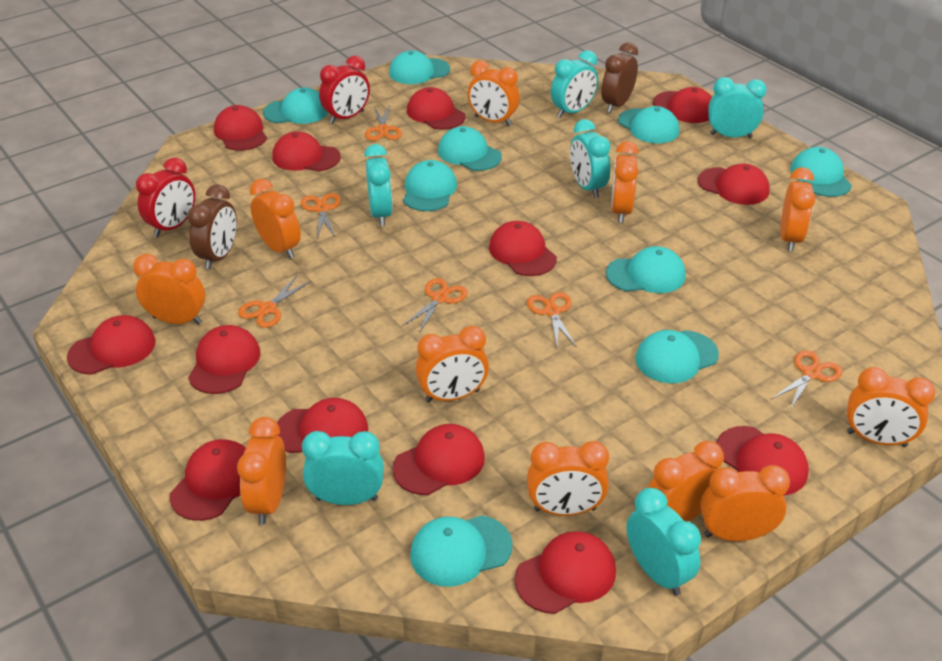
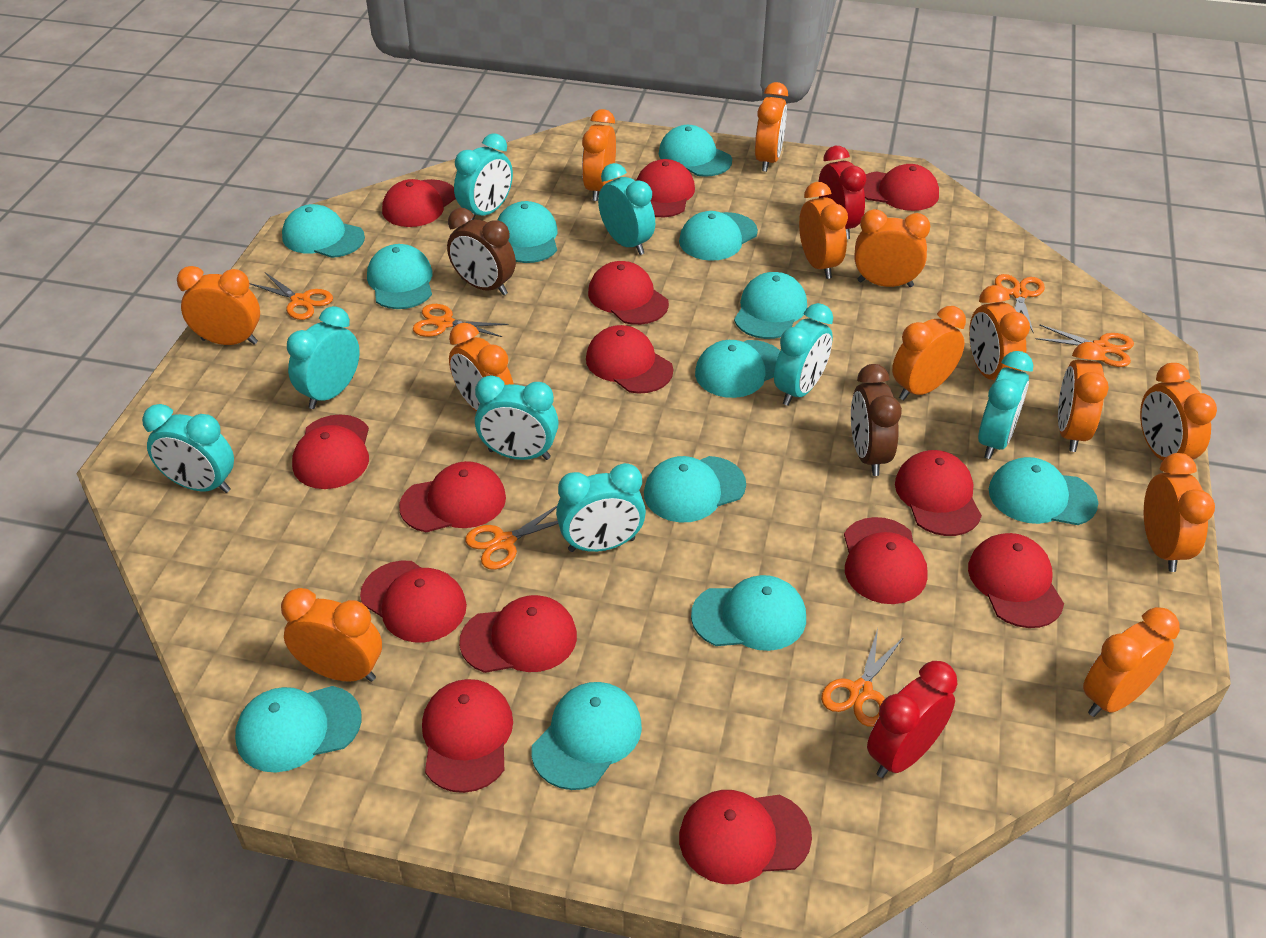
orange clock: [133,254,205,325] [237,417,286,525] [250,179,301,259] [416,326,489,402] [468,60,520,126] [527,441,609,516] [611,141,639,223] [648,441,724,522] [700,465,790,541] [781,167,815,251] [847,367,935,447] = 11 -> [177,266,260,345] [281,588,382,682] [449,323,514,412] [582,109,616,201] [755,82,788,172] [799,182,848,279] [854,209,930,287] [892,306,966,400] [969,285,1030,380] [1058,342,1109,452] [1083,607,1180,717] [1140,363,1217,461] [1144,453,1215,572] = 13
red cap: [67,315,156,375] [170,439,246,521] [188,325,260,394] [214,105,267,151] [272,132,341,171] [277,398,368,453] [392,424,485,495] [407,87,465,130] [489,221,557,276] [515,531,616,614] [653,87,712,123] [698,164,769,205] [716,426,809,495] = 13 -> [292,414,369,489] [360,561,467,642] [382,179,456,227] [399,461,506,532] [422,679,513,793] [459,595,577,673] [586,325,673,394] [588,261,669,325] [636,159,695,217] [679,790,812,884] [844,517,928,604] [863,164,939,211] [895,450,982,536] [968,533,1064,628] = 14
turquoise cap: [263,88,328,124] [389,50,450,84] [403,160,457,211] [410,515,513,587] [438,126,502,171] [606,246,686,293] [618,106,680,143] [635,330,719,383] [790,147,852,197] = 9 -> [235,686,362,773] [282,204,365,258] [367,244,432,309] [498,201,557,263] [531,682,642,790] [644,456,746,523] [659,125,732,177] [679,211,758,261] [691,575,806,651] [695,340,780,398] [734,272,807,339] [989,457,1098,525] = 12
turquoise clock: [302,431,384,505] [364,144,393,226] [551,50,598,118] [570,119,611,198] [626,488,701,595] [708,77,767,138] = 6 -> [142,404,234,493] [287,306,360,409] [454,133,513,220] [475,375,559,460] [556,463,646,552] [598,163,655,255] [774,303,833,406] [978,351,1033,459] = 8

